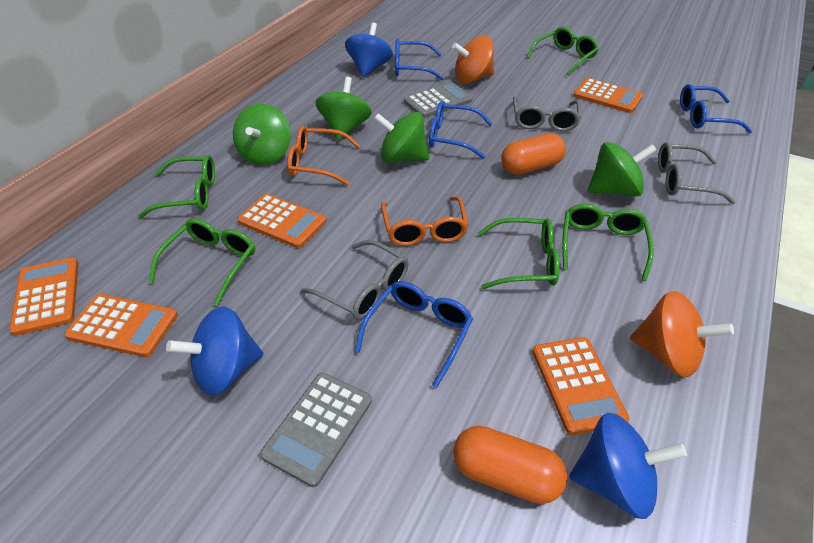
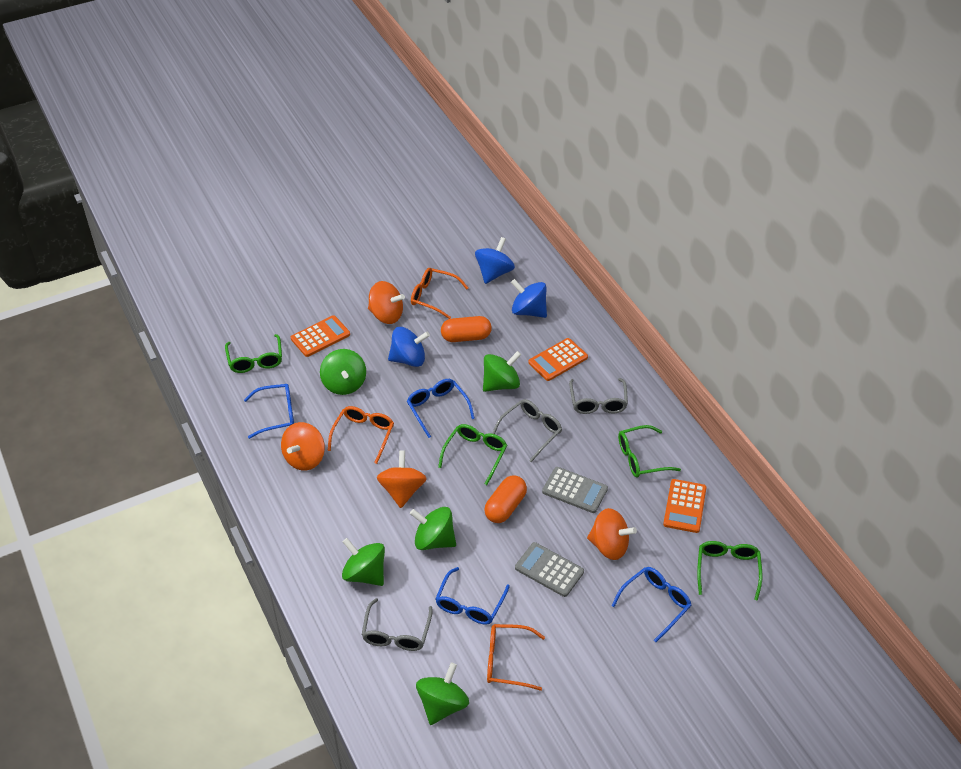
green glasses: [138,155,215,218] [149,218,255,306] [478,218,560,289] [527,27,599,75] [562,204,654,281] = 5 -> [225,334,282,373] [438,424,507,485] [618,425,681,478] [697,541,762,601] = 4
green spinning top: [233,104,291,165] [315,77,372,141] [373,112,429,163] [588,142,657,197] = 4 -> [320,349,366,395] [342,538,385,586] [410,507,456,550] [416,662,469,725] [483,351,521,392] = 5
orange calculator: [9,258,79,336] [64,294,178,357] [237,194,326,248] [532,337,629,435] [573,78,643,113] = 5 -> [291,315,350,357] [528,338,588,381] [663,479,707,533] = 3
orange glasses: [287,126,360,185] [381,196,468,246] = 2 -> [328,406,394,464] [411,268,468,319] [487,624,545,691] = 3
orange spinning top: [452,36,494,84] [630,291,734,377] = 2 -> [281,422,325,471] [368,281,405,324] [377,451,427,508] [587,508,637,560] = 4

